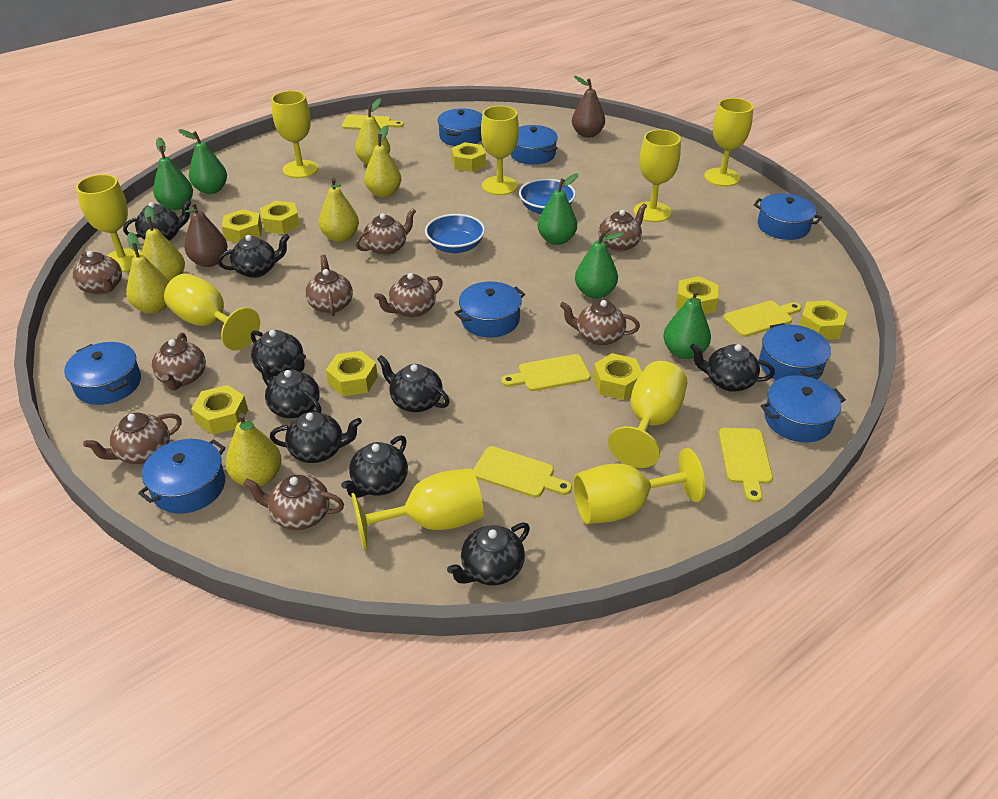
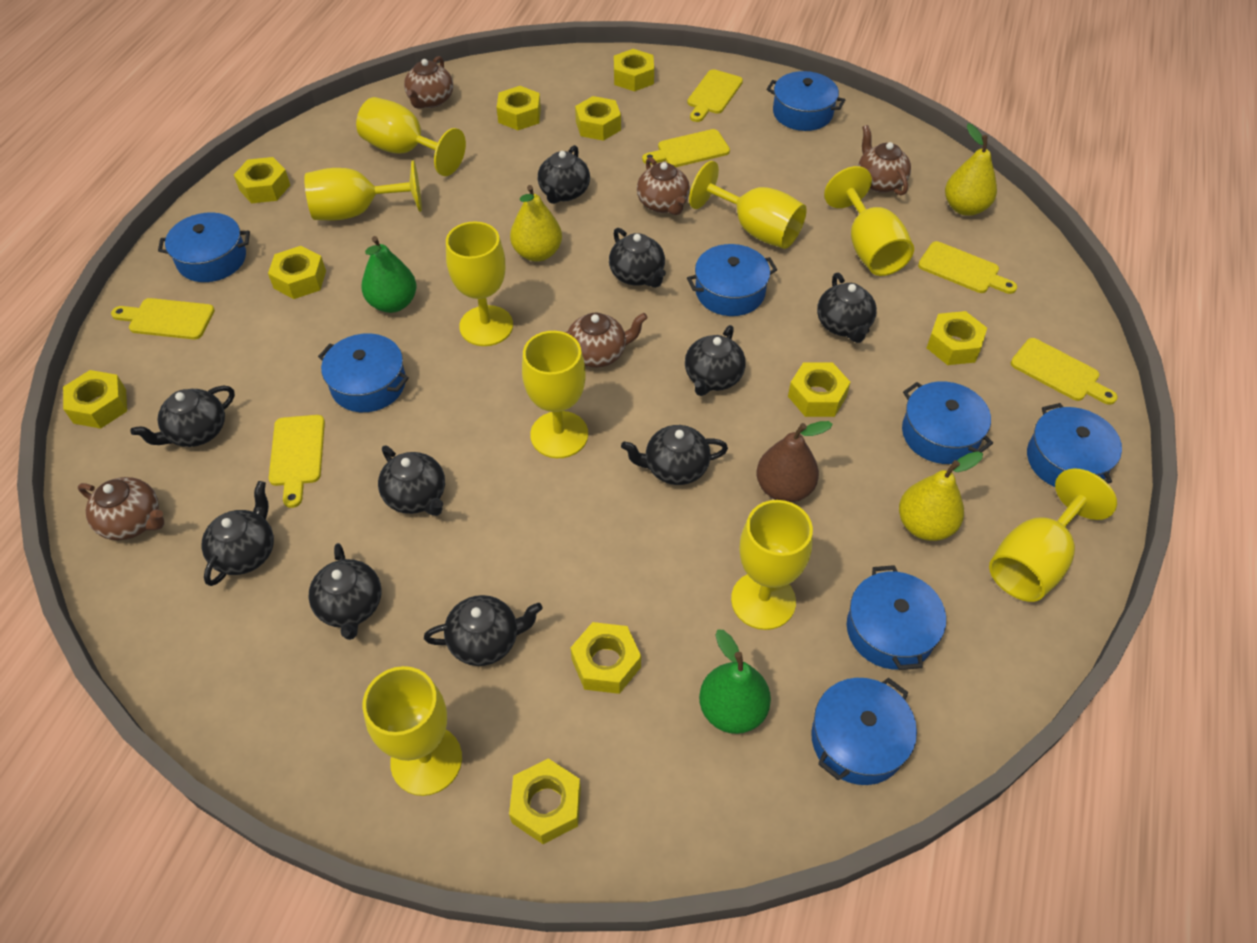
black teapot: [123,200,191,241] [218,234,290,278] [251,330,306,377] [256,359,322,418] [270,412,362,463] [341,435,408,498] [377,355,450,412] [447,523,530,585] [690,343,775,392] = 9 -> [130,386,235,447] [202,481,274,586] [309,543,381,640] [378,446,445,516] [424,595,543,666] [538,145,590,204] [609,228,666,288] [621,425,728,485] [685,325,746,396] [817,272,877,343] = 10
blue bowl: [425,214,485,253] [519,178,576,214] = 2 -> none = 0
brown pear: [185,202,228,267] [572,76,605,138] = 2 -> [757,421,833,502] = 1
brown teapot: [73,251,122,295] [83,413,182,464] [152,332,206,390] [243,475,344,530] [305,255,353,316] [355,208,416,255] [374,273,443,318] [560,300,640,346] [598,203,647,252] = 9 -> [78,477,164,540] [404,56,453,109] [565,313,648,368] [637,157,690,215] [858,125,911,195] = 5
green pear: [153,137,193,210] [178,129,227,194] [538,174,578,245] [575,230,624,299] [663,289,711,359] = 5 -> [361,236,416,313] [699,630,771,734] = 2
yellow cutting board: [342,115,404,130] [473,446,572,498] [501,354,591,391] [719,428,773,503] [723,301,801,337] = 5 -> [111,298,215,339] [269,415,325,508] [642,129,730,167] [687,69,743,122] [918,241,1017,294] [1011,338,1118,405] = 6
yellow nut: [191,385,248,435] [222,209,262,243] [260,201,300,234] [326,351,378,396] [451,142,486,172] [593,353,642,400] [676,276,719,314] [799,300,847,340] = 8 -> [63,370,127,429] [234,157,290,203] [268,246,326,299] [497,86,541,130] [509,758,581,844] [571,622,641,694] [575,96,621,141] [614,49,654,91] [788,362,850,417] [927,311,987,365] = 10
yellow pear: [126,232,169,314] [142,206,185,282] [225,413,282,486] [319,178,359,242] [355,98,390,165] [364,126,401,197] = 6 -> [510,185,562,262] [899,451,983,541] [945,123,997,216] = 3

